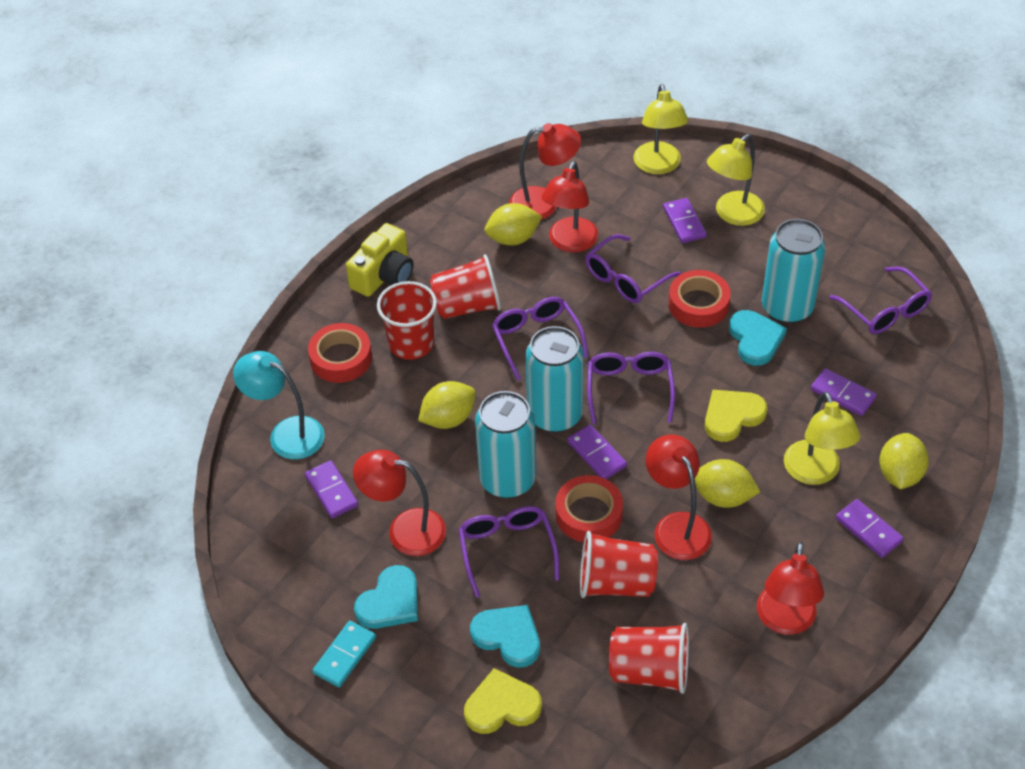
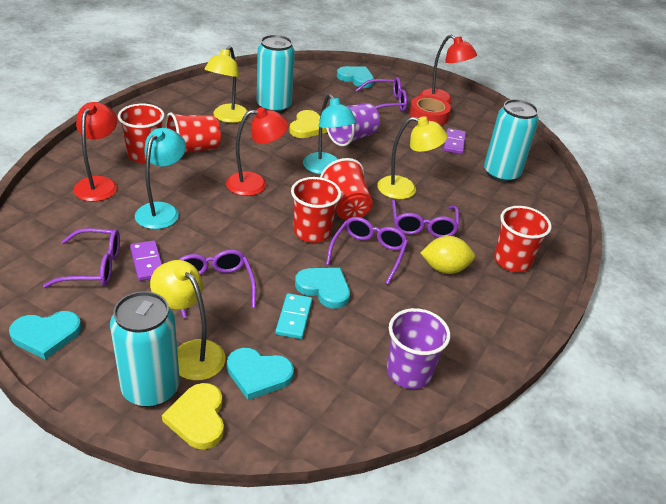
purple cup: none = 0 -> [326,103,380,146] [387,308,450,389] = 2
purple domino: [305,460,358,518] [567,425,627,479] [663,198,707,243] [811,368,877,416] [836,499,904,558] = 5 -> [130,240,162,281] [443,128,466,154] = 2
red cup: [377,281,437,360] [430,254,501,319] [580,531,658,598] [609,623,689,694] = 4 -> [118,104,165,163] [165,112,221,153] [291,177,341,243] [320,158,373,220] [494,206,552,272] = 5
red lamp: [353,450,446,556] [509,123,581,220] [541,161,598,253] [646,434,712,560] [757,542,824,635] = 5 -> [73,102,117,202] [226,107,289,196] [420,35,477,103] = 3
red tape: [308,323,372,383] [555,475,623,542] [668,270,731,328] = 3 -> [409,95,451,126] = 1
turquoise heart: [354,565,418,629] [470,605,540,668] [729,310,787,366] = 3 -> [9,311,82,360] [227,348,294,400] [295,268,350,309] [337,66,374,88] = 4
turquoise lamp: [233,351,325,459] = 1 -> [135,128,186,229] [303,94,356,174] = 2
yellow camera: [346,223,414,297] = 1 -> none = 0
yellow lemon: [418,381,476,429] [485,203,542,246] [695,459,760,508] [879,433,929,489] = 4 -> [421,236,475,274] = 1

